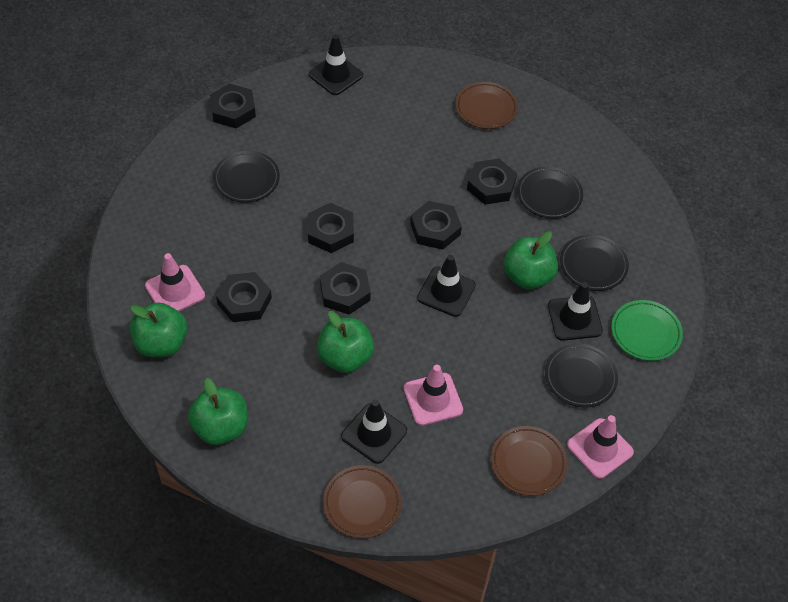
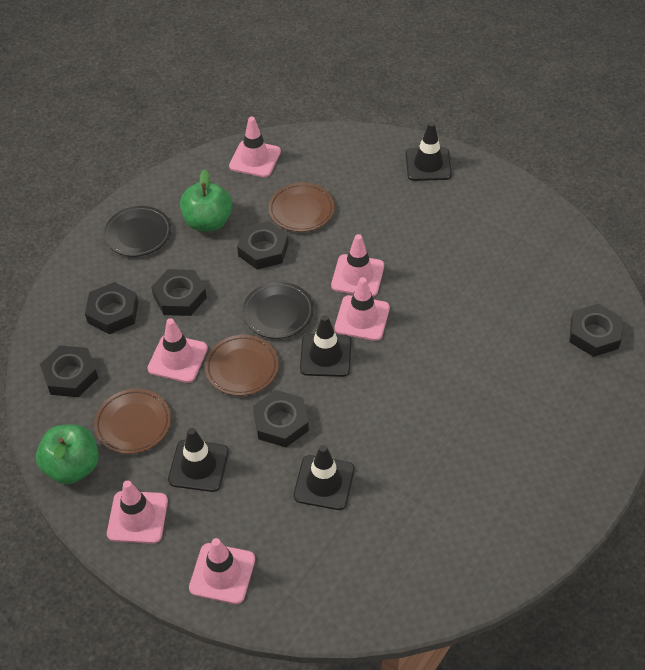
black plate: [213,151,280,203] [517,166,583,219] [545,343,618,408] [560,234,629,291] = 4 -> [104,206,171,257] [242,282,314,339] = 2
green apple: [130,303,187,357] [188,378,247,445] [317,311,374,373] [504,231,558,289] = 4 -> [36,424,99,484] [180,169,232,231] = 2
green plate: [611,300,683,361] = 1 -> none = 0
pink traffic cone: [145,253,205,311] [403,365,463,426] [567,415,634,479] = 3 -> [107,480,168,544] [148,318,208,383] [189,538,255,604] [229,117,281,177] [331,234,384,297] [334,277,390,341] = 6

